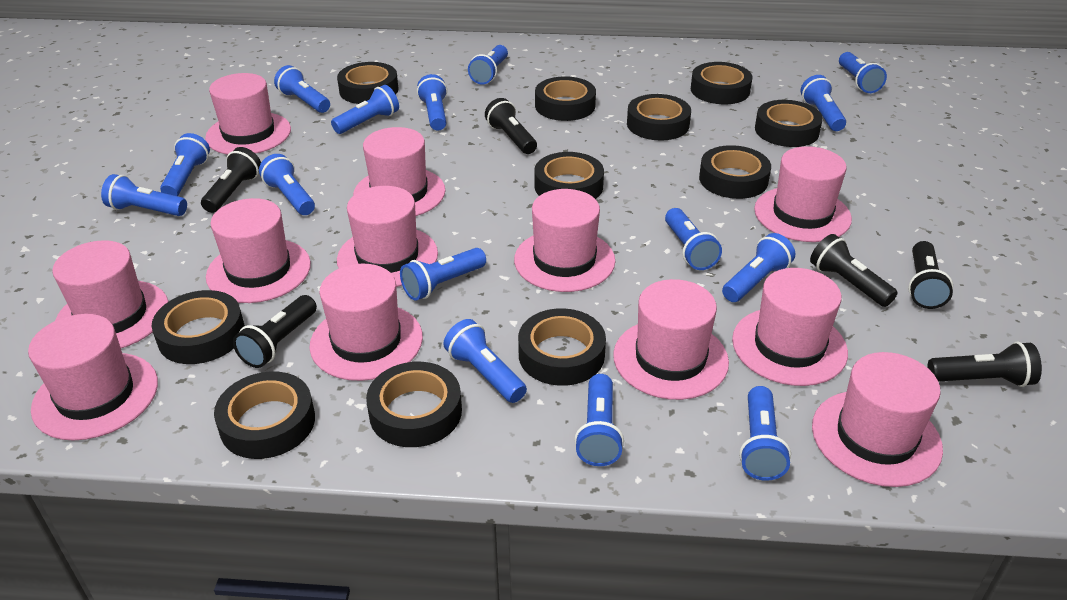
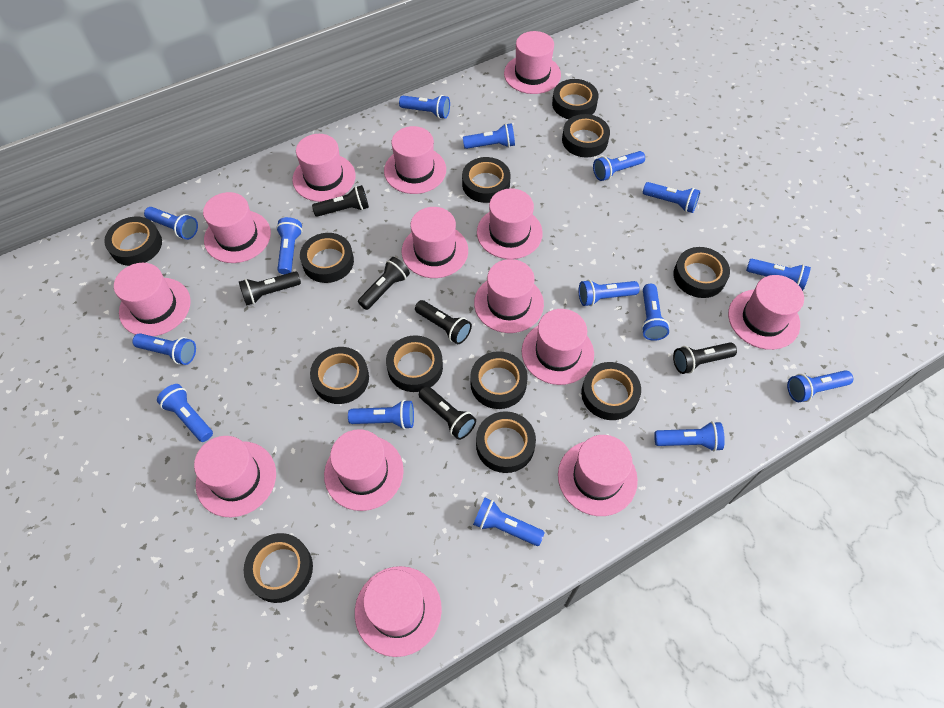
black tape: [152,290,245,364] [214,372,315,459] [337,62,399,104] [366,362,462,447] [518,308,606,386] [534,152,604,199] [535,76,596,121] [627,94,691,140] [691,62,752,104] [699,145,771,199] [755,100,823,147] = 11 -> [104,216,162,266] [244,533,313,603] [300,233,354,283] [310,347,369,404] [386,335,443,392] [462,157,510,203] [470,351,528,409] [476,411,536,473] [552,79,598,119] [562,114,610,157] [581,362,641,420] [673,247,730,298] = 12
pink hat: [28,314,158,441] [52,240,169,348] [205,73,291,155] [206,198,311,303] [309,264,423,381] [337,186,438,287] [353,127,445,216] [514,189,615,292] [613,279,729,400] [732,268,848,386] [754,146,852,242] [812,352,943,487] = 12 -> [114,263,191,336] [194,436,276,517] [203,192,271,263] [292,134,356,202] [324,429,404,511] [355,566,442,657] [384,126,446,194] [402,207,468,278] [474,259,544,333] [477,188,543,259] [504,31,561,94] [522,309,594,385] [558,435,638,516] [728,275,804,350] = 14

